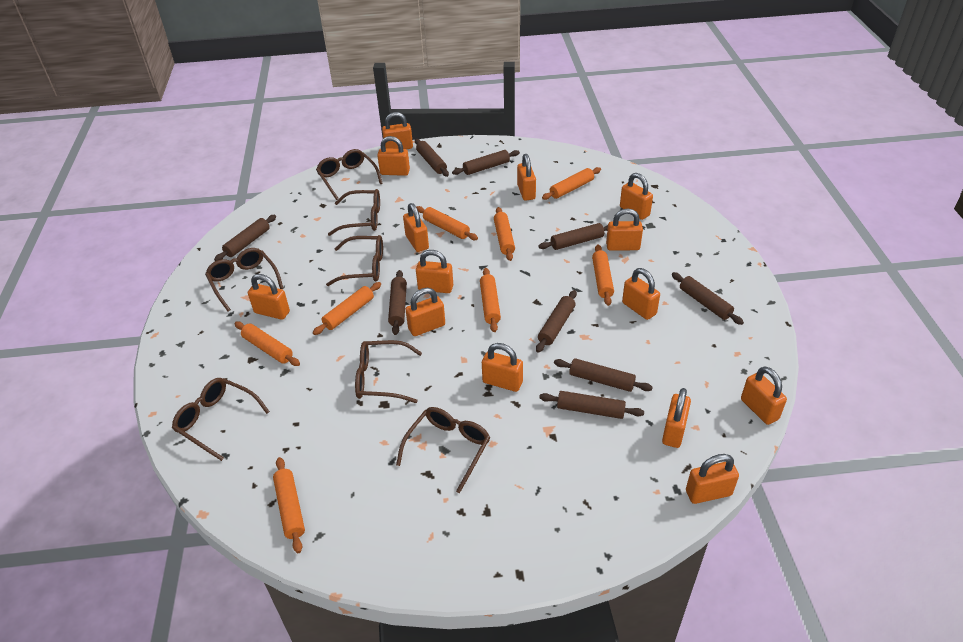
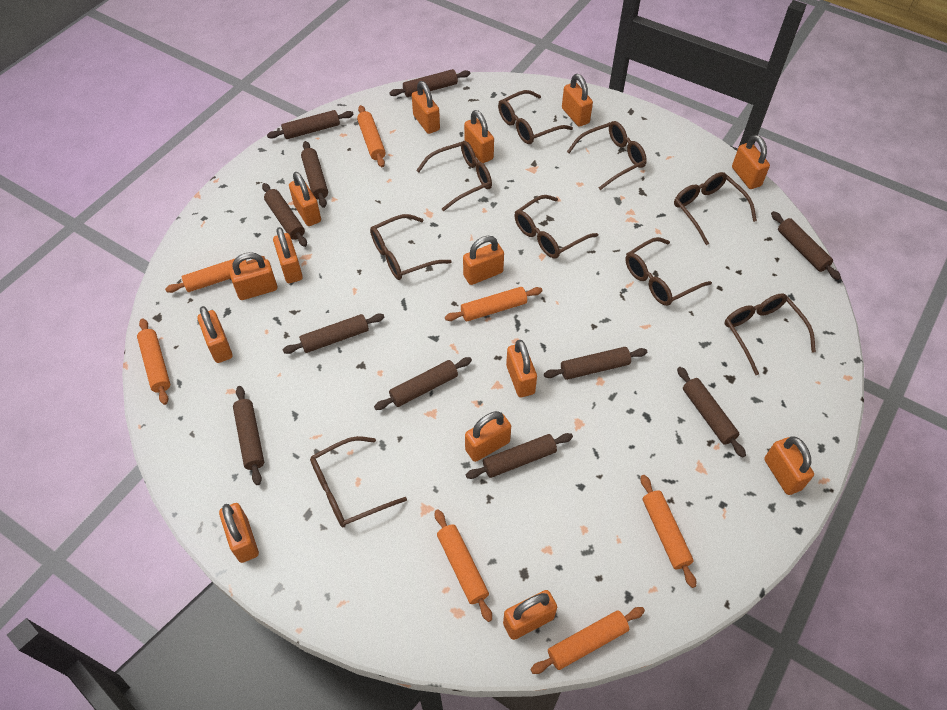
brown glasses: [172,378,270,461] [205,248,283,312] [316,149,383,200] [326,235,383,286] [328,189,380,236] [355,340,422,403] [396,407,490,493] = 7 -> [310,436,407,527] [370,214,452,280] [416,141,492,211] [498,90,573,144] [514,195,598,259] [567,121,647,190] [625,237,712,306] [674,172,757,245] [724,294,816,375] = 9
brown rolling pin: [214,215,276,261] [388,270,407,335] [415,139,449,177] [452,150,520,175] [536,290,577,353] [538,223,608,250] [539,391,644,419] [554,358,653,392] [672,272,744,325] = 9 -> [233,386,264,485] [262,183,307,247] [267,110,354,139] [283,314,385,354] [301,141,328,208] [374,357,472,410] [389,69,470,97] [466,433,573,479] [544,347,647,380] [677,367,746,458] [771,211,841,280] = 11
orange rolling pin: [234,322,300,366] [273,457,305,553] [313,282,381,335] [416,206,478,240] [480,268,501,332] [494,207,515,261] [542,167,601,200] [592,244,614,306] = 8 -> [137,318,170,405] [165,256,265,293] [357,105,386,167] [435,509,492,622] [445,287,543,321] [530,607,645,674] [641,475,696,588] = 7

